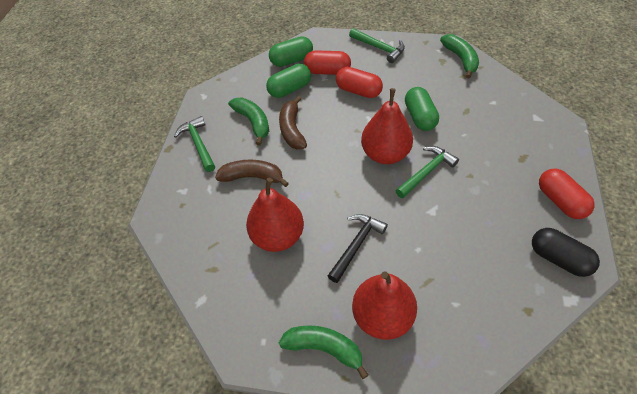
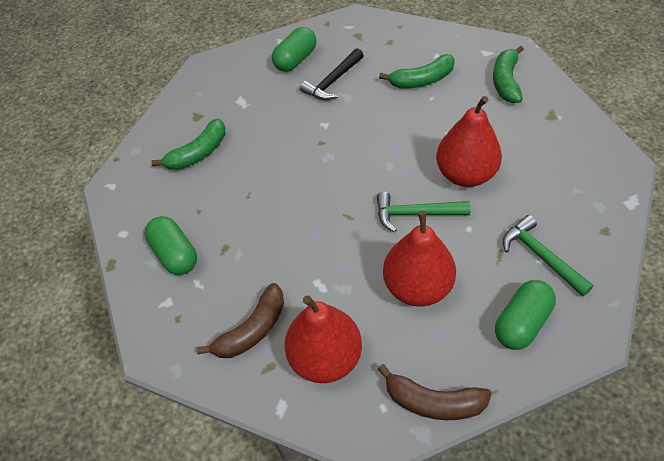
black capsule: [532,228,600,277] = 1 -> none = 0
green hammer: [174,116,215,172] [349,28,405,63] [395,146,459,198] = 3 -> [377,192,471,232] [503,215,594,297] = 2
red capsule: [304,50,351,75] [336,67,383,98] [539,169,595,219] = 3 -> none = 0

